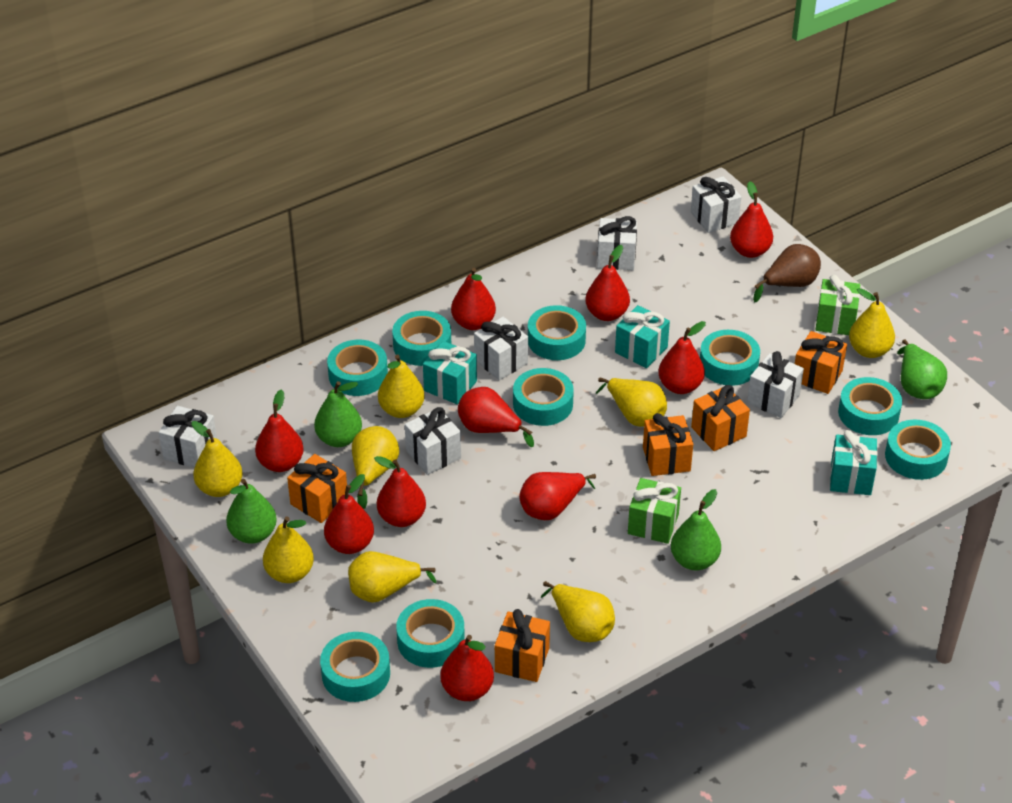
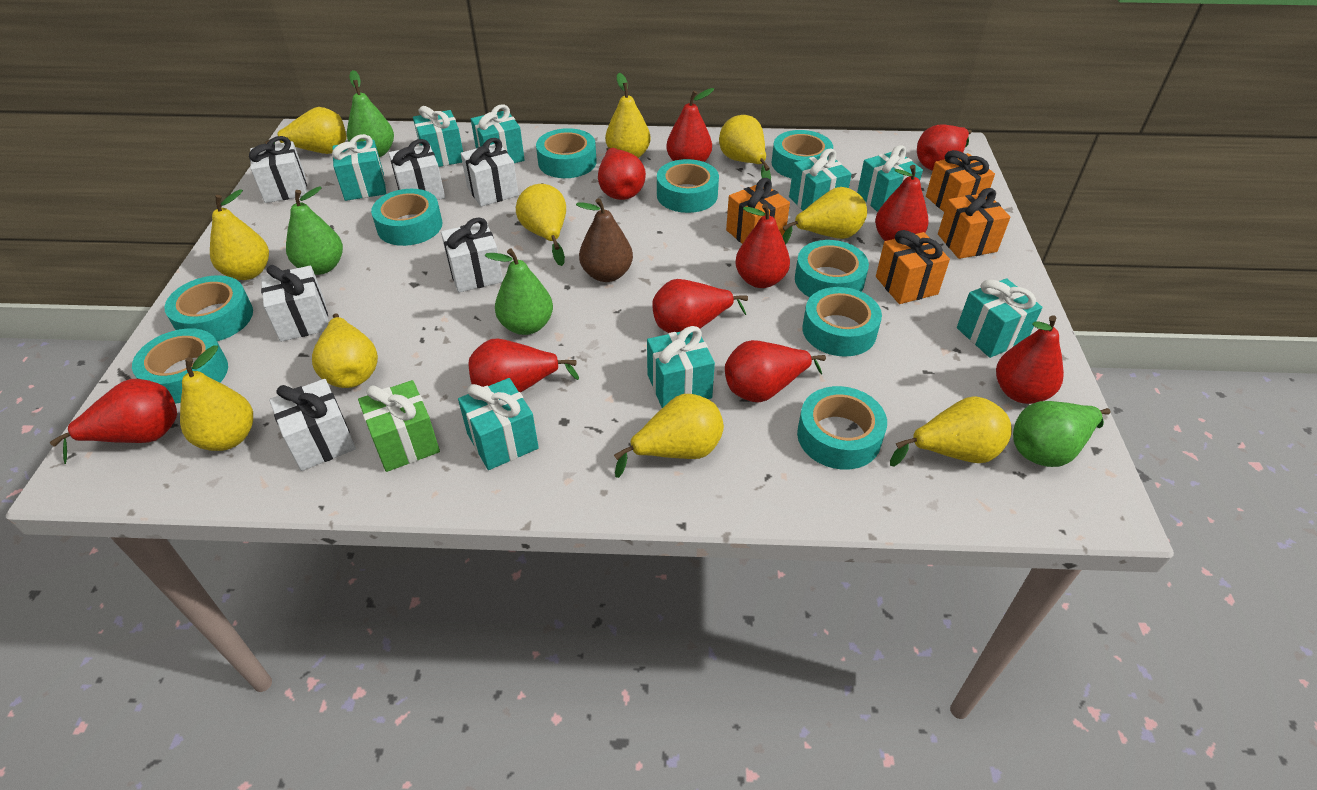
green gift: [628,478,681,544] [815,275,860,335] = 2 -> [358,380,440,472] = 1
orange gift: [287,454,347,523] [495,609,550,682] [643,413,693,476] [691,385,750,451] [795,331,847,394] = 5 -> [726,178,790,244] [876,230,950,304] [926,150,995,212] [938,188,1010,259] = 4
turquoise gift: [423,341,477,404] [615,305,670,368] [830,430,878,495] = 3 -> [332,134,386,201] [413,106,463,167] [458,378,539,470] [471,104,525,163] [647,326,715,408] [789,148,851,211] [857,145,923,212] [957,278,1043,358] = 8
yellow pear: [192,421,243,497] [263,517,314,583] [348,551,437,603] [352,426,399,509] [378,354,425,418] [540,581,615,642] [596,377,667,427] [849,288,895,358] = 8 -> [180,345,253,451] [210,189,269,280] [265,107,346,154] [312,313,378,388] [516,184,566,266] [605,73,651,158] [614,394,724,478] [719,115,771,180] [783,187,867,245] [890,396,1012,467] = 10

